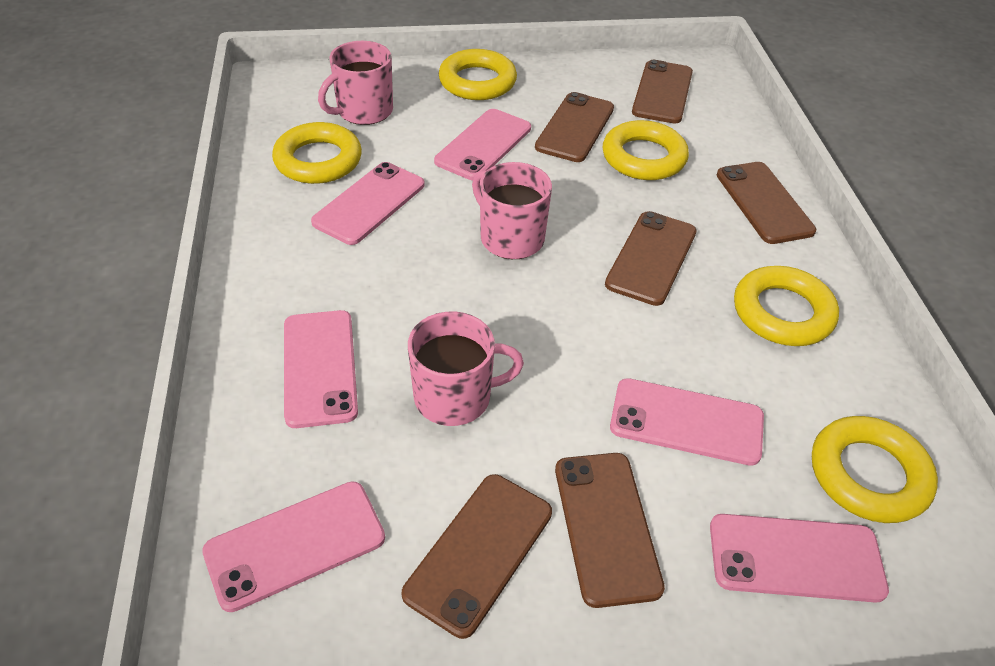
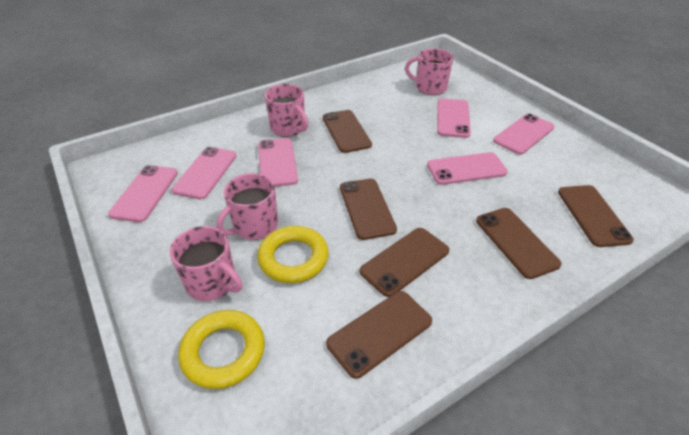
pink mug: [318,41,393,125] [408,312,524,426] [472,162,552,259] = 3 -> [170,226,242,301] [217,173,278,240] [265,84,308,137] [405,48,454,95] = 4
yellow ring: [272,122,362,184] [439,49,517,100] [603,120,689,180] [734,266,839,346] [812,416,938,523] = 5 -> [178,310,265,389] [257,226,329,283] = 2

